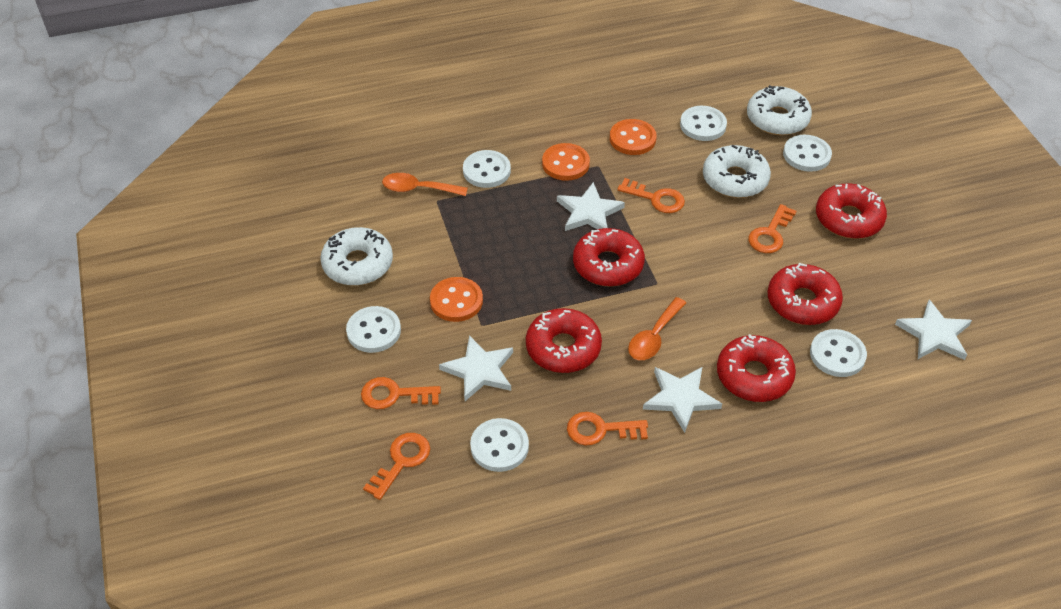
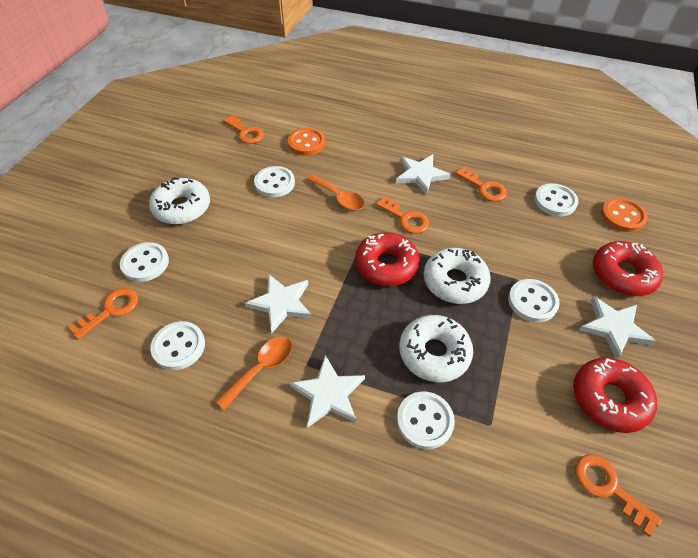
orange button: [430,277,483,322] [542,143,590,181] [610,119,657,155] = 3 -> [288,128,325,156] [601,198,648,232] = 2
red donut: [526,308,602,373] [573,228,645,287] [717,334,796,402] [768,263,843,325] [816,183,887,239] = 5 -> [355,232,420,286] [573,358,657,433] [593,241,663,296] = 3

